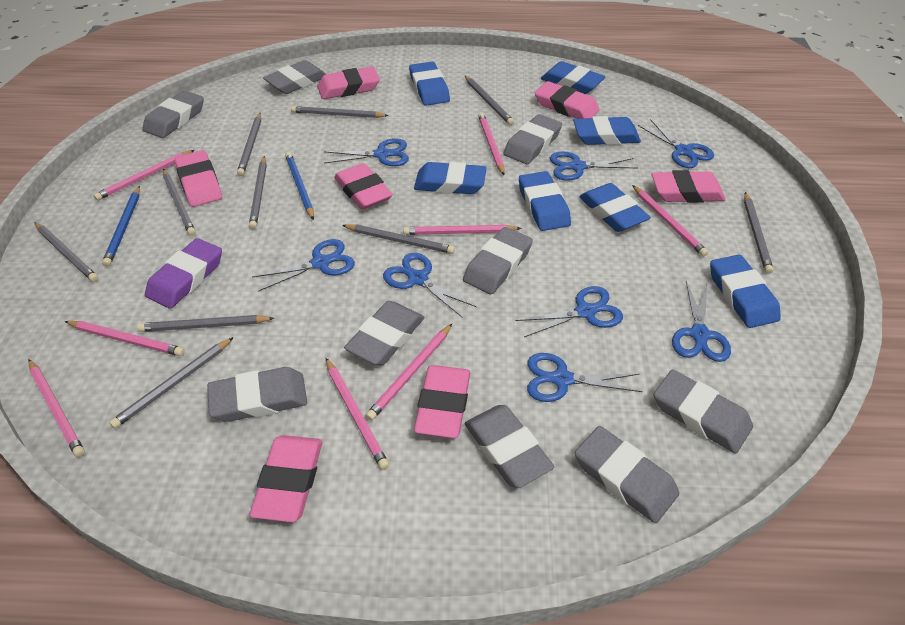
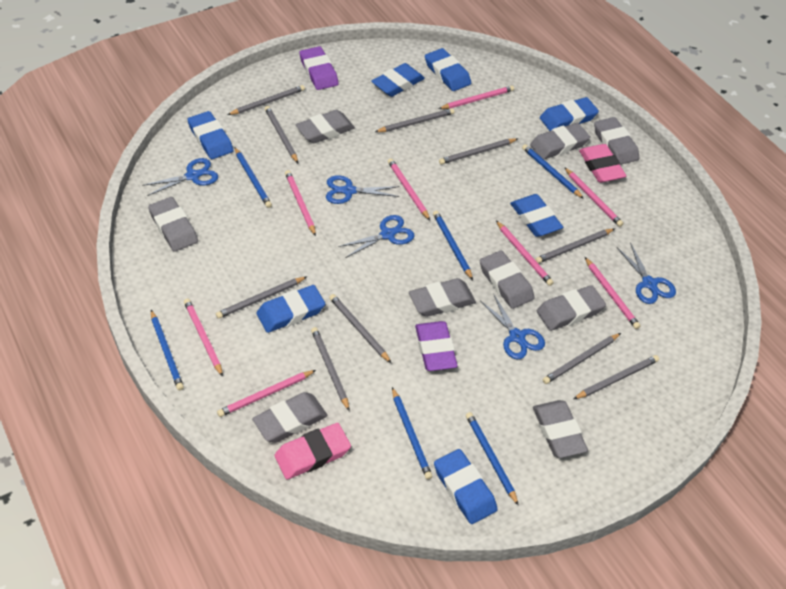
blue pencil: [102,186,140,267] [285,152,314,220] = 2 -> [151,310,184,390] [235,148,272,208] [392,387,433,480] [433,211,473,280] [466,412,519,506] [522,144,584,199] = 6
blue scissors: [252,239,355,292] [324,138,409,166] [383,253,477,318] [516,286,623,337] [527,353,643,402] [550,151,638,181] [638,119,714,168] [672,281,731,362] = 8 -> [142,158,218,196] [326,175,399,204] [338,215,414,258] [480,295,545,359] [617,243,676,304] = 5
pink eraser: [174,150,222,207] [249,435,323,522] [317,67,380,99] [334,163,393,210] [414,365,470,438] [535,81,600,119] [651,170,726,203] = 7 -> [275,423,351,479] [579,144,626,183] = 2
purple eraser: [145,238,222,309] = 1 -> [299,46,339,90] [415,321,458,371] = 2

